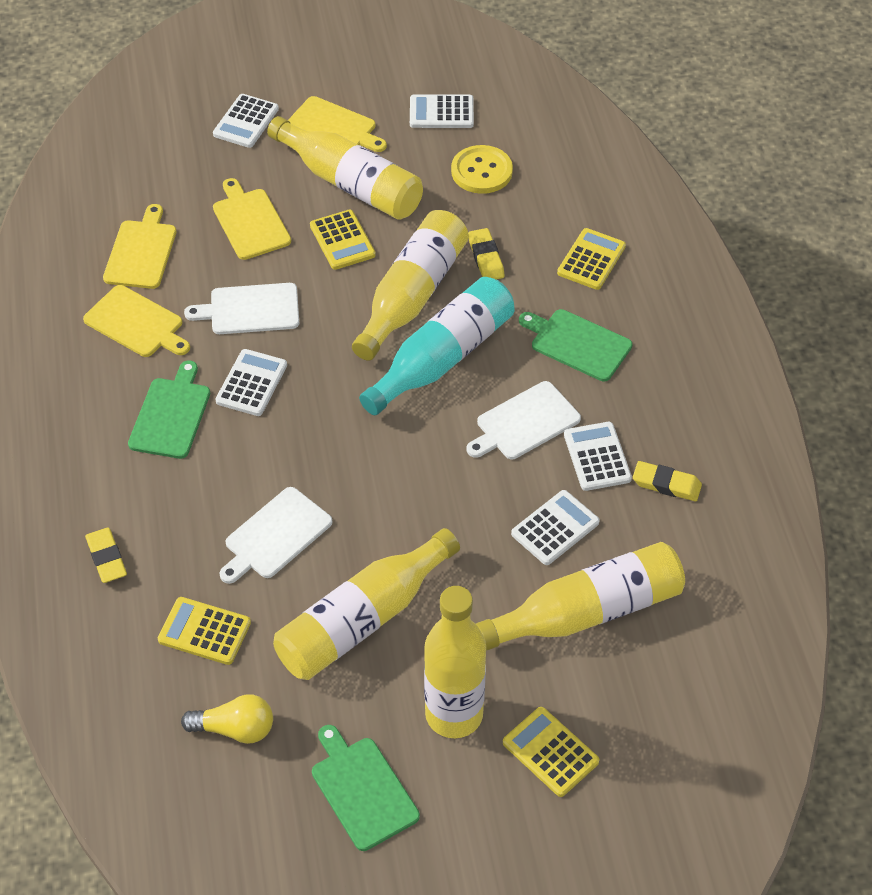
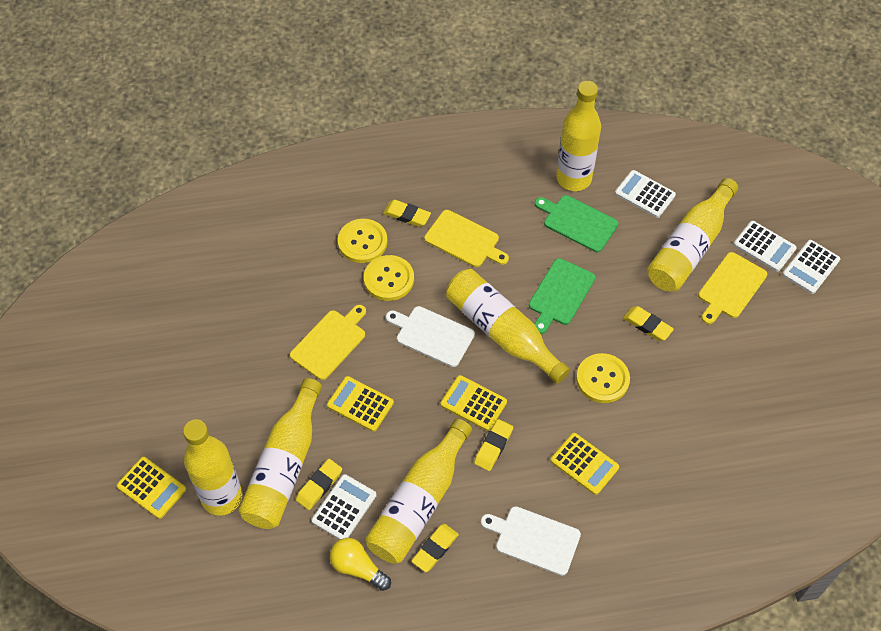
green cutting board: [128,361,210,459] [312,725,420,851] [519,309,633,381] = 3 -> [529,258,595,334] [535,195,618,252] = 2
turquoise bottle: [359,277,514,415] = 1 -> none = 0
white calculator: [213,94,279,148] [215,349,287,416] [410,94,474,128] [511,490,600,565] [564,422,632,491] = 5 -> [312,474,376,540] [615,170,676,218] [733,221,797,272] [782,240,840,294] = 4
white cutting board: [184,283,299,334] [219,487,332,584] [467,381,581,459] = 3 -> [386,306,475,367] [481,506,581,576] = 2
yellow bottle: [267,116,423,220] [273,528,460,680] [352,210,469,361] [424,586,486,738] [476,542,685,651] = 5 -> [183,419,243,516] [239,378,322,529] [365,419,472,564] [446,269,570,384] [556,81,601,191] [647,178,738,291] = 6
yellow button: [451,145,513,194] = 1 -> [338,219,388,263] [364,255,414,301] [576,353,630,403] = 3
yellow cutting board: [83,285,190,357] [103,204,176,289] [213,178,291,260] [288,96,387,152] = 4 -> [290,305,366,380] [424,210,509,267] [698,252,767,324] = 3
yellow eraser: [85,528,127,583] [468,228,505,279] [633,461,702,501] = 3 -> [296,459,342,510] [383,200,431,227] [412,524,459,572] [474,419,513,471] [623,306,674,341] = 5

